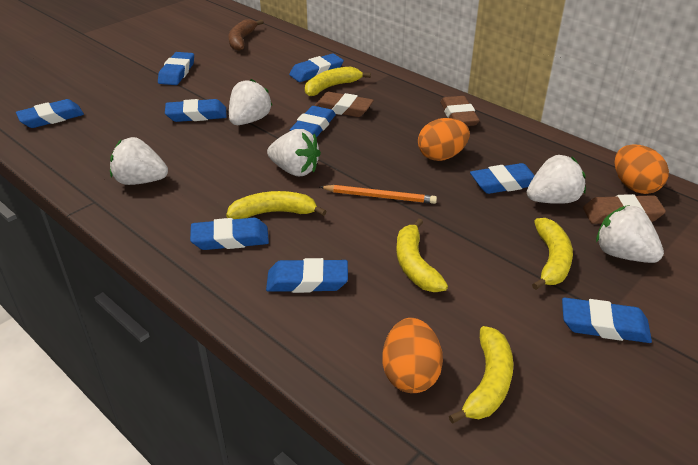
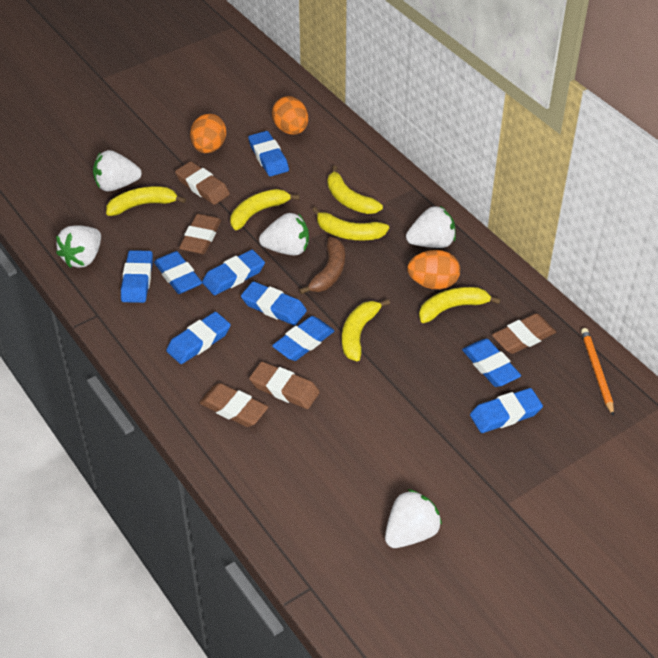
brown eraser: [314,92,374,117] [441,96,480,126] [583,194,666,224] = 3 -> [175,161,230,205] [179,214,221,254] [199,383,268,427] [249,362,320,409] [492,313,556,354] = 5
yellow banana: [226,191,327,219] [305,67,371,96] [396,218,448,292] [449,326,513,424] [532,218,573,290] = 5 -> [106,186,186,216] [231,189,300,230] [312,207,389,240] [328,166,383,214] [342,299,390,362] [419,287,501,323] = 6

